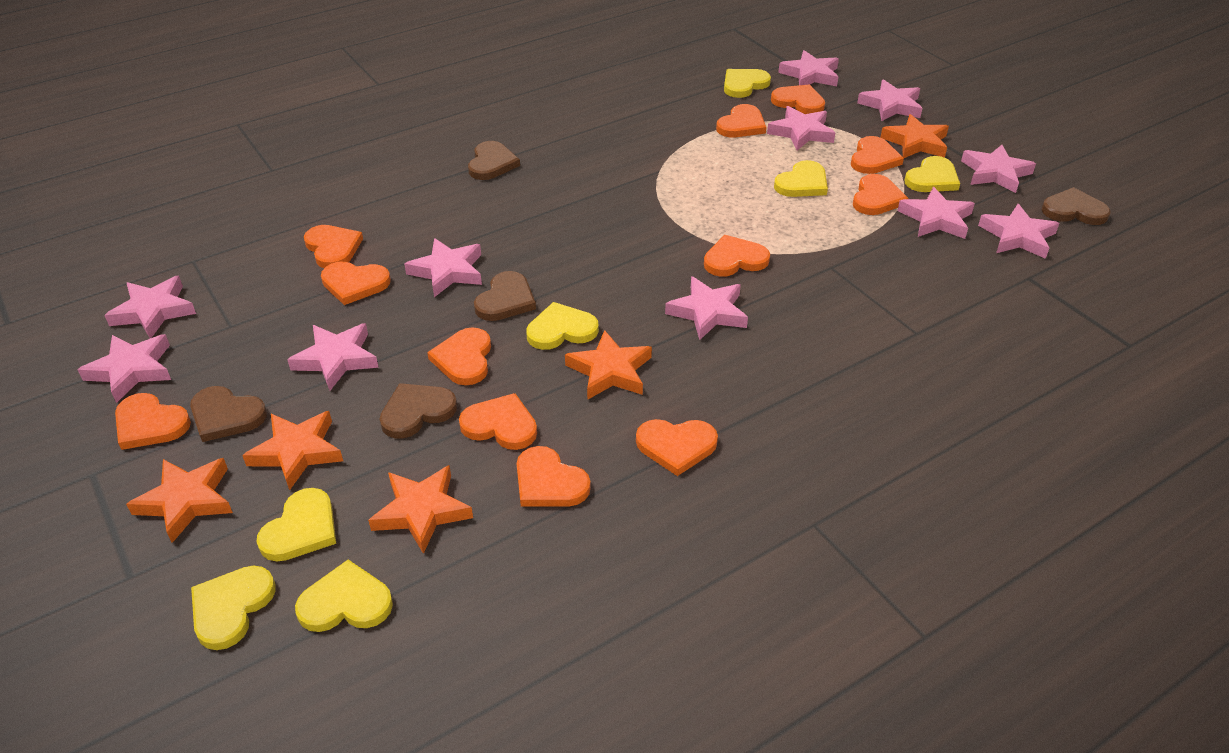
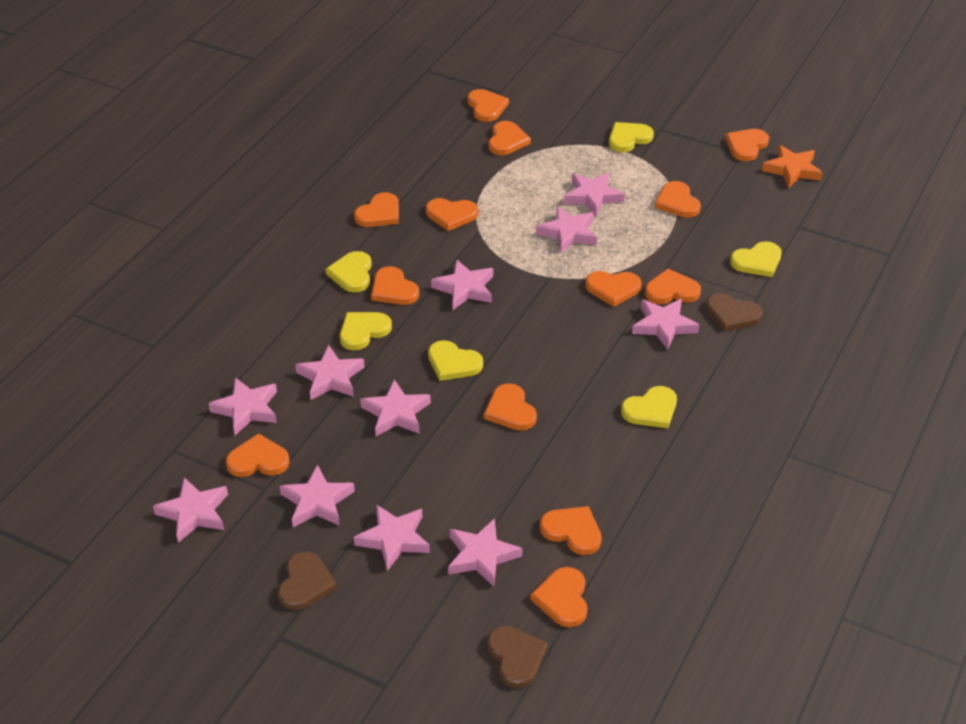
brown heart: [190,386,267,442] [380,383,457,439] [468,141,520,180] [474,271,536,321] [1042,187,1111,225] = 5 -> [278,552,337,610] [487,626,548,689] [706,293,763,332] = 3
orange heart: [115,393,191,450] [304,225,363,268] [321,261,391,305] [427,327,491,385] [459,393,537,450] [516,446,591,507] [636,419,718,476] [704,235,770,277] [716,104,766,137] [771,84,825,114] [851,136,904,174] [853,174,908,215] = 12 -> [226,433,290,477] [354,192,399,227] [371,266,419,305] [426,198,478,231] [468,89,509,122] [484,383,537,431] [489,121,531,155] [530,567,587,627] [540,506,602,555] [585,271,642,307] [645,268,701,304] [655,181,701,218] [725,129,769,161] = 13
orange star: [126,458,233,543] [242,411,343,490] [368,465,473,554] [565,330,652,400] [880,114,949,158] = 5 -> [762,145,823,188] = 1
yellow heart: [191,566,276,650] [257,488,336,562] [295,560,393,632] [526,302,599,350] [724,69,771,98] [774,160,828,197] [904,156,960,192] = 7 -> [325,251,372,293] [340,312,392,350] [428,340,483,381] [609,122,654,152] [621,386,677,428] [730,241,782,277] = 6

